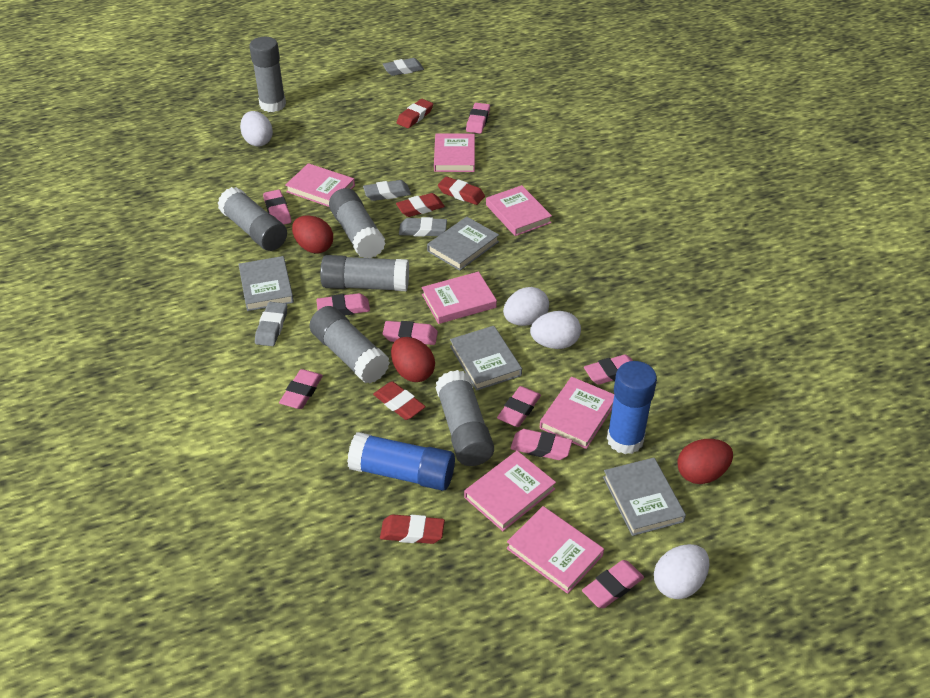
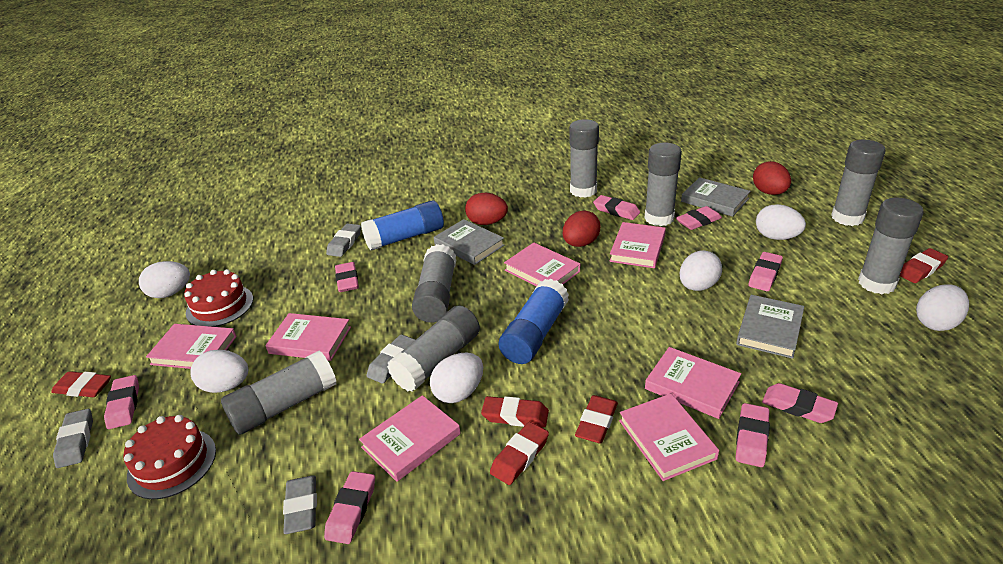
grey book: [239,256,294,311] [427,216,499,271] [450,326,522,391] [603,458,686,536] = 4 -> [434,219,505,265] [681,177,751,217] [736,295,804,359] = 3
grey glue stick: [218,187,287,251] [249,37,286,112] [309,306,390,384] [320,255,409,291] [329,188,386,258] [435,370,494,466] = 6 -> [221,350,336,435] [387,305,480,392] [412,244,456,323] [569,119,599,198] [644,143,682,226] [831,140,886,226] [858,198,924,294] = 7
pink eraser: [263,190,291,224] [279,369,323,409] [316,293,370,316] [383,321,438,345] [466,103,490,134] [497,386,541,427] [511,429,572,460] [582,560,644,608] [584,354,633,385] = 9 -> [104,375,139,429] [324,471,375,544] [335,262,359,292] [593,195,640,220] [676,206,722,230] [736,403,770,467] [748,252,783,291] [762,383,838,423] = 8
red cake: none = 0 -> [124,415,216,499] [184,269,253,327] = 2
white egg: [240,111,273,147] [503,287,549,326] [530,311,581,349] [654,544,710,599] = 4 -> [139,261,190,298] [190,350,248,393] [430,353,483,403] [679,250,722,291] [756,204,806,240] [916,284,969,331] = 6

